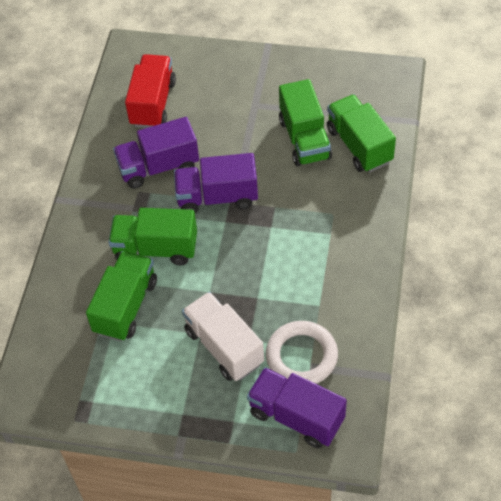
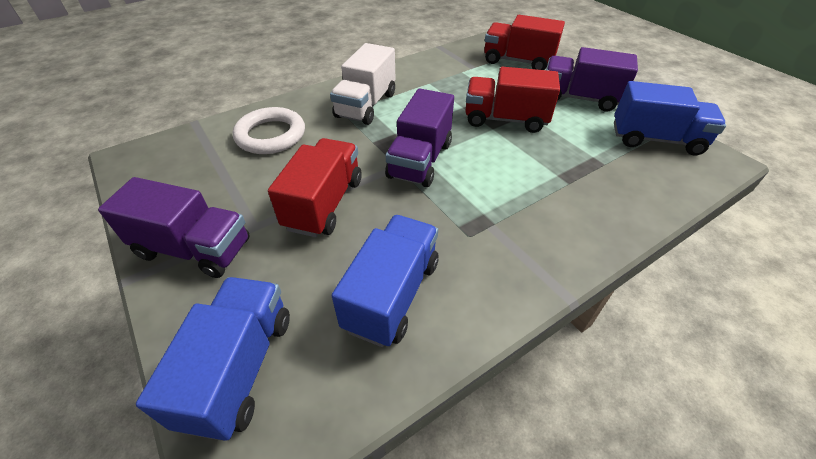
blue truck: none = 0 -> [136,277,290,441] [332,215,438,347] [614,81,726,155] = 3
green truck: [86,251,157,341] [108,208,197,265] [279,79,332,166] [327,95,396,172] = 4 -> none = 0
red truck: [125,54,176,128] = 1 -> [268,138,361,237] [465,67,560,133] [484,15,565,70] = 3

